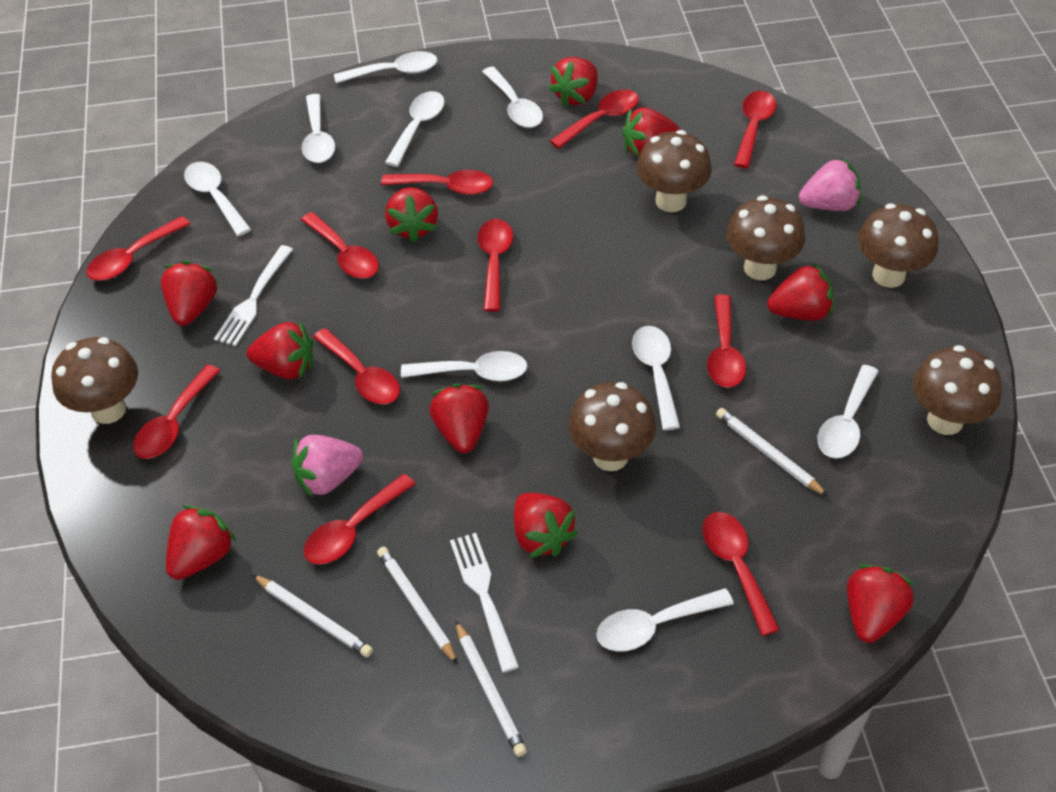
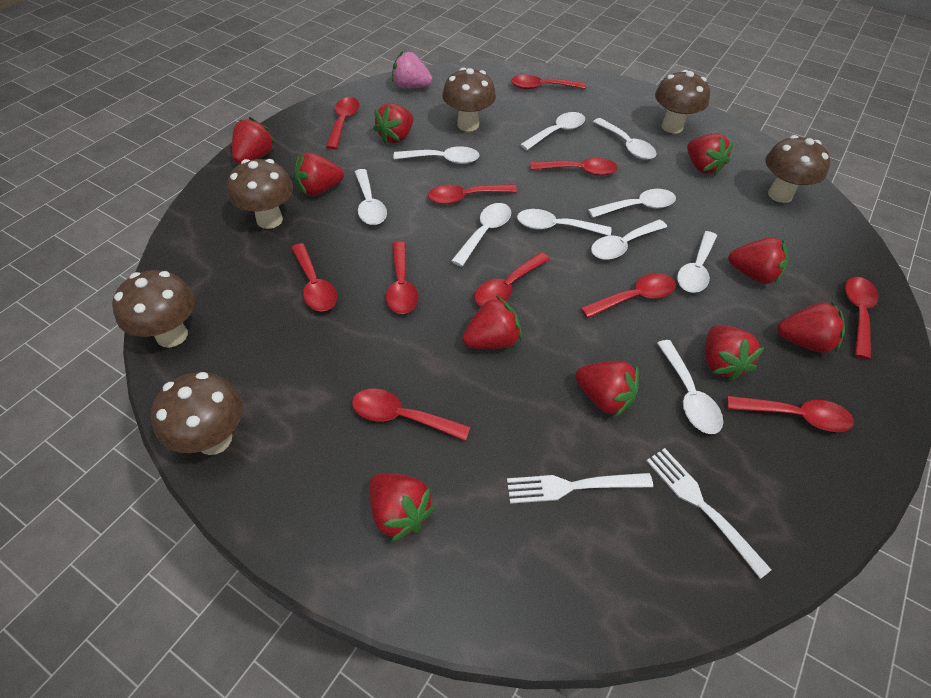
pink strawberry: [292,435,363,497] [799,157,861,211] = 2 -> [392,51,432,89] = 1
white pencil: [252,574,373,658] [377,547,458,665] [455,620,527,757] [716,408,828,496] = 4 -> none = 0
white spoon: [184,162,251,236] [302,94,335,163] [334,51,437,84] [385,91,445,167] [401,351,527,381] [482,66,543,128] [596,588,734,652] [632,326,680,430] [818,365,879,458] = 9 -> [355,169,387,225] [393,146,480,164] [451,203,511,267] [517,209,611,236] [520,112,585,150] [588,189,676,218] [591,219,667,260] [593,118,656,160] [657,340,723,434] [677,231,717,293] = 10

